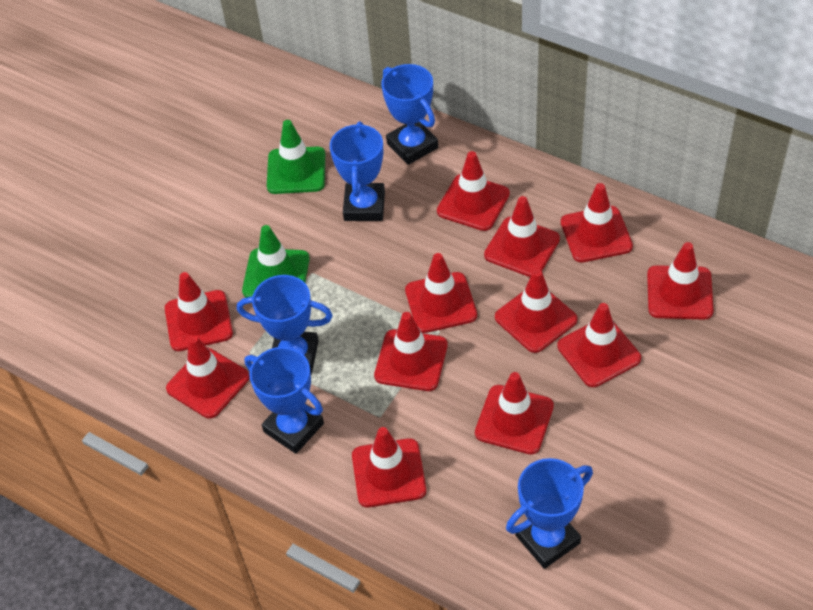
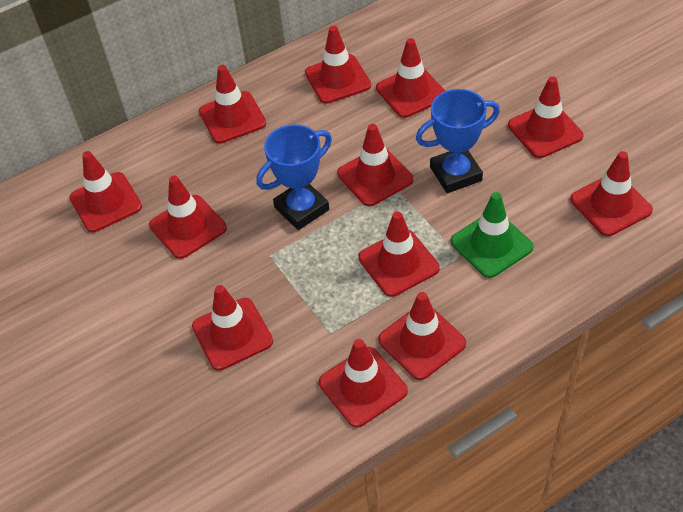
blue trophy: [237,275,333,375] [245,347,324,454] [330,121,385,221] [381,64,438,165] [506,458,593,569] = 5 -> [256,124,332,230] [416,89,500,193] = 2
green traffic cone: [242,225,310,298] [267,120,325,194] = 2 -> [451,192,534,278] = 1

